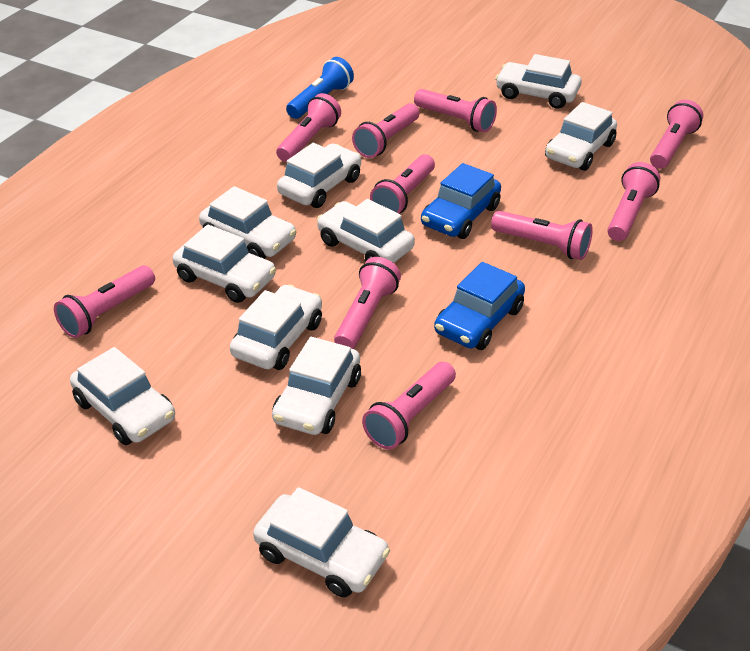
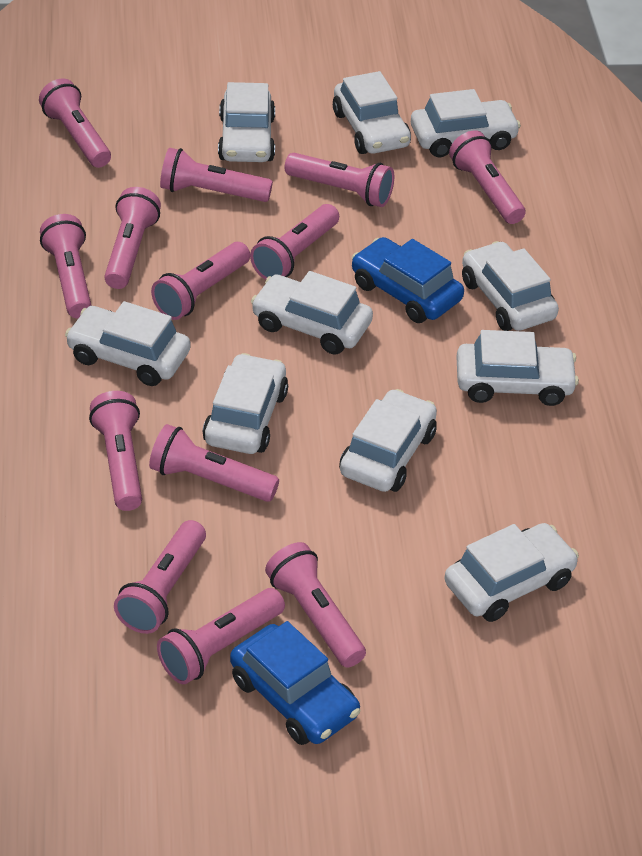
blue flashlight: [286,57,354,119] = 1 -> none = 0
pink flashlight: [54,265,155,338] [276,93,341,162] [334,257,401,349] [352,103,419,158] [362,362,456,449] [370,154,435,214] [414,89,497,132] [491,211,593,260] [607,162,660,241] [650,100,703,169] = 10 -> [39,79,111,168] [40,214,92,318] [89,391,142,511] [104,187,161,289] [114,520,206,634] [149,424,279,502] [151,242,250,320] [157,588,285,684] [160,148,273,202] [250,204,339,280] [265,542,366,668] [285,153,394,207] [449,130,525,224] = 13

